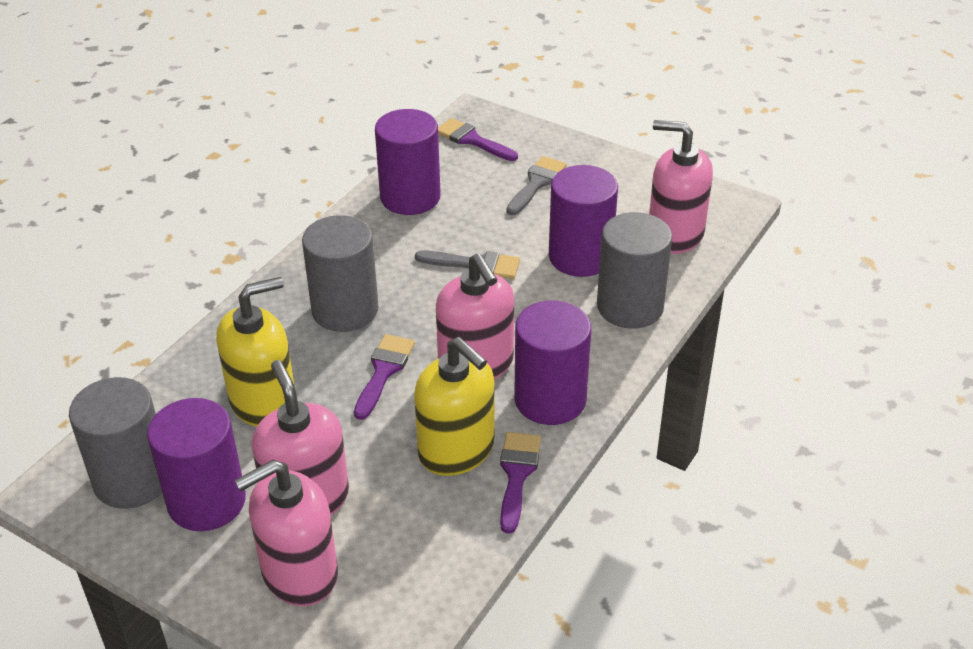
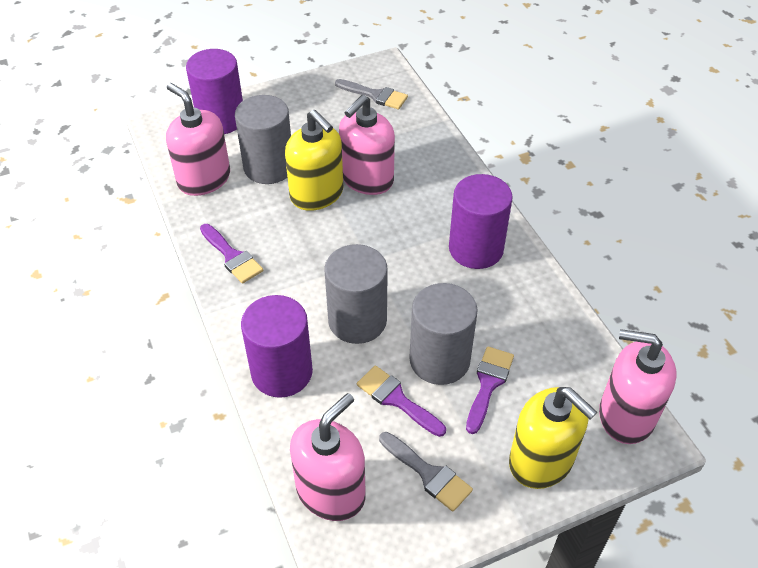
purple cylinder: [147,398,246,531] [375,109,441,215] [514,300,591,425] [549,165,618,277] = 4 -> [186,49,243,134] [241,295,313,398] [449,174,513,269] = 3

